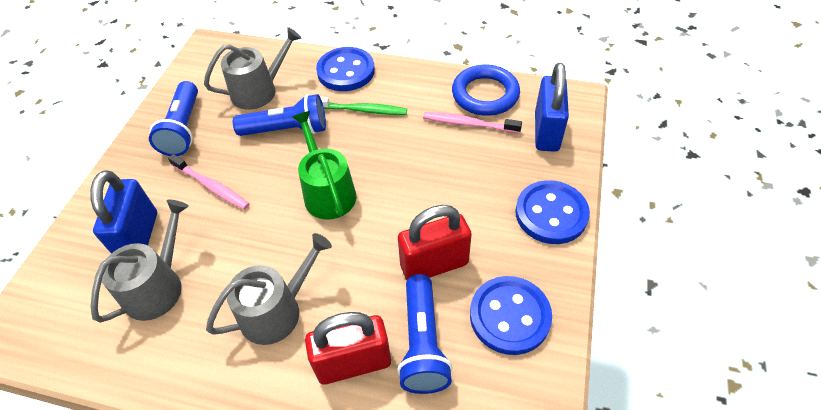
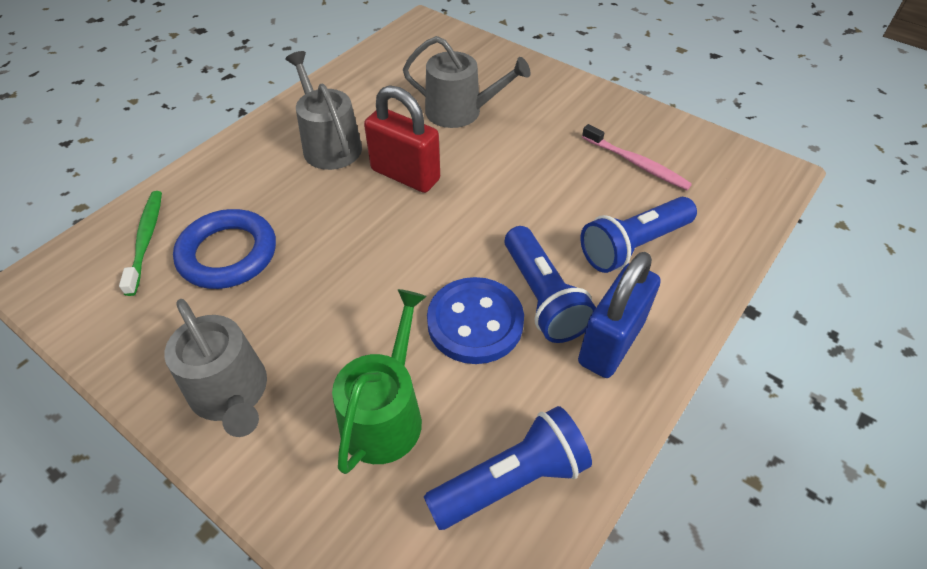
blue button: [316,47,375,91] [470,276,552,355] [515,180,590,244] = 3 -> [427,277,524,364] = 1
blue padlock: [90,170,157,254] [535,63,569,152] = 2 -> [578,252,661,378] = 1
pink toothbrush: [168,154,249,210] [423,112,522,133] = 2 -> [582,124,692,190] = 1
red padlock: [305,312,391,385] [398,205,472,280] = 2 -> [364,85,440,193] = 1

